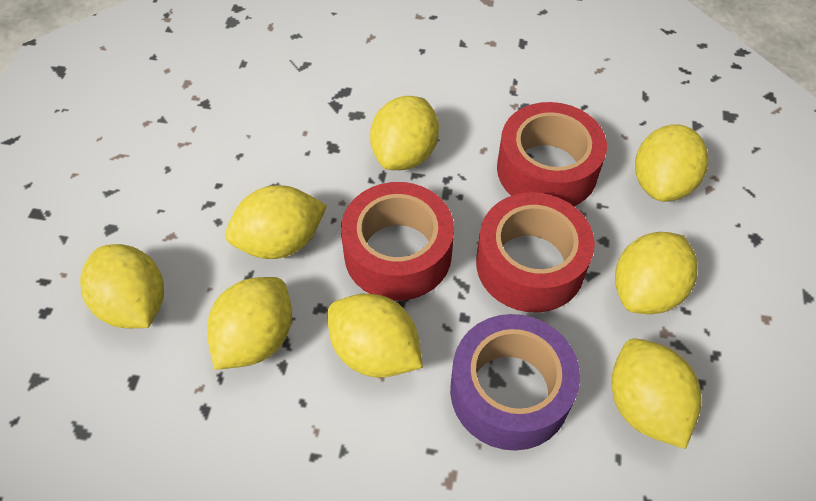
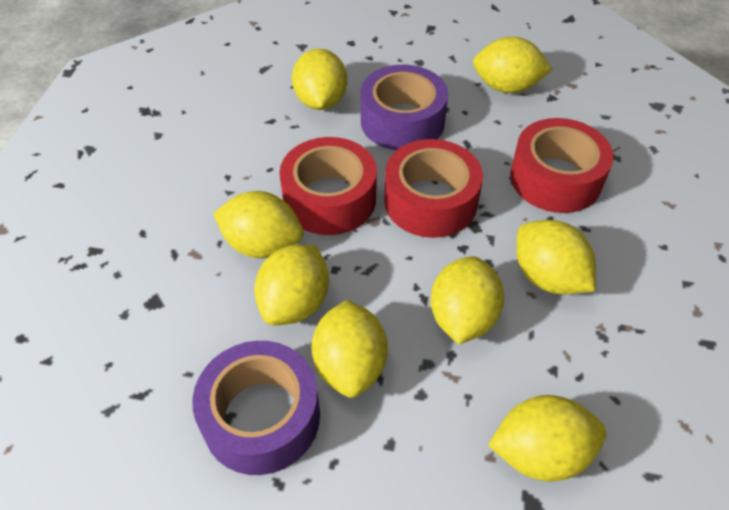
purple tape: [450,314,580,451] = 1 -> [192,341,320,475] [361,65,448,150] = 2

